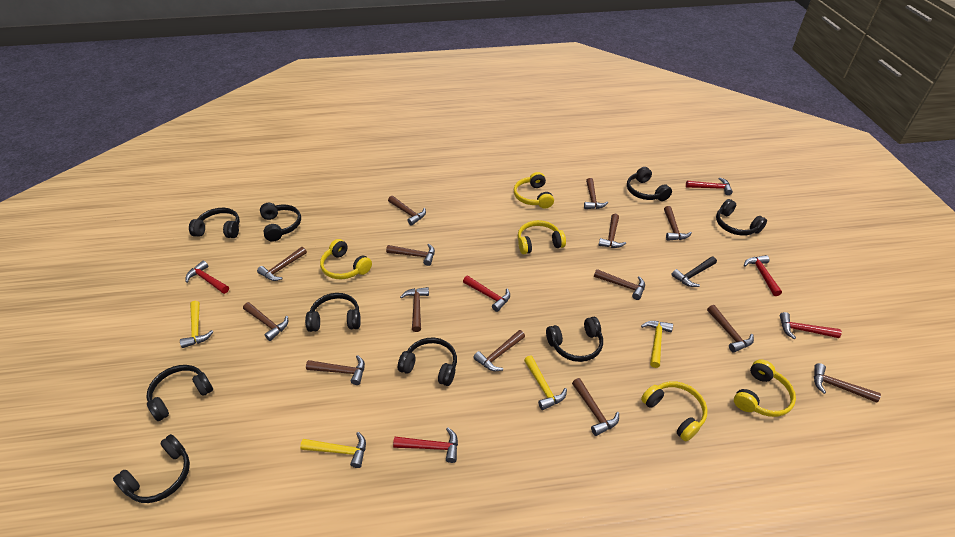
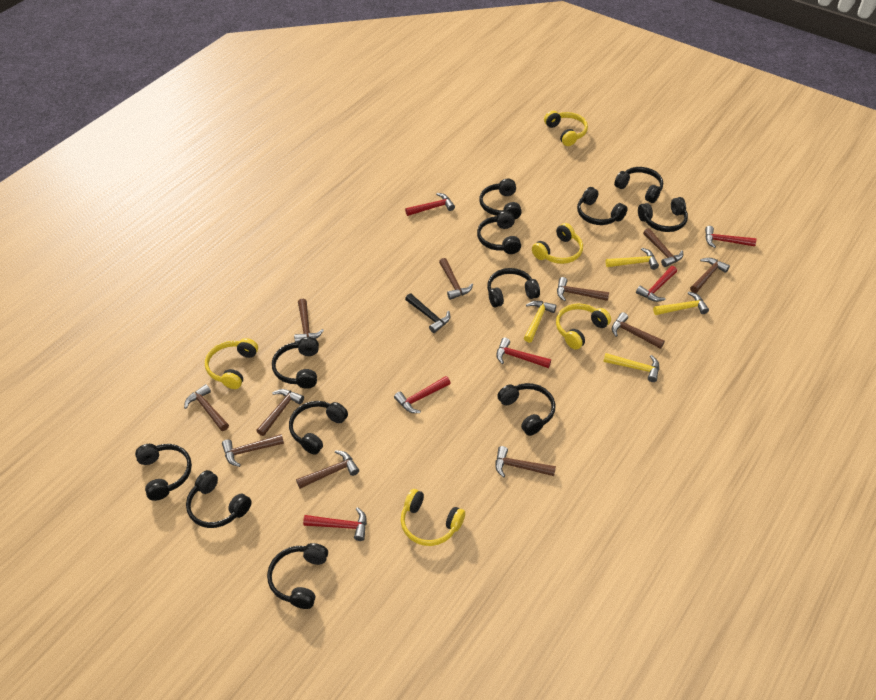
black headphones: [113,434,190,503] [146,365,213,421] [189,208,240,238] [260,203,301,242] [305,293,361,332] [398,337,457,386] [546,317,603,362] [627,167,672,201] [716,199,767,236] = 9 -> [135,444,192,501] [186,470,252,528] [267,543,328,609] [272,337,319,389] [289,401,348,455] [477,211,521,254] [479,179,522,220] [487,268,540,307] [497,383,555,436] [577,187,628,225] [614,167,663,203] [638,197,688,232] = 12
brown hammer: [243,302,288,341] [257,247,307,281] [306,355,365,385] [386,244,435,266] [388,196,426,226] [400,287,429,332] [473,330,525,371] [572,378,619,436] [584,178,608,209] [594,269,645,300] [598,214,626,248] [664,206,692,241] [707,305,754,353] [814,363,881,403] = 14 -> [184,384,229,431] [222,434,284,467] [256,389,304,436] [294,299,324,342] [296,450,359,489] [439,258,473,300] [495,446,556,478] [557,277,609,301] [612,312,665,349] [643,228,683,267] [690,258,730,293] = 11

